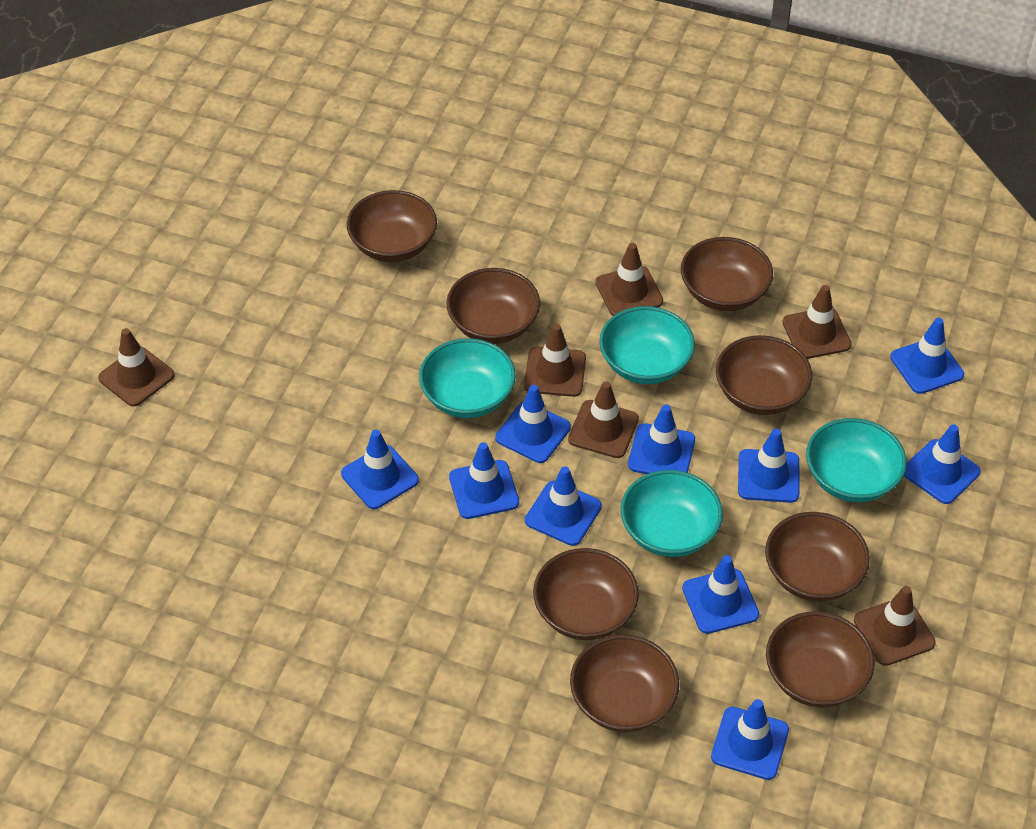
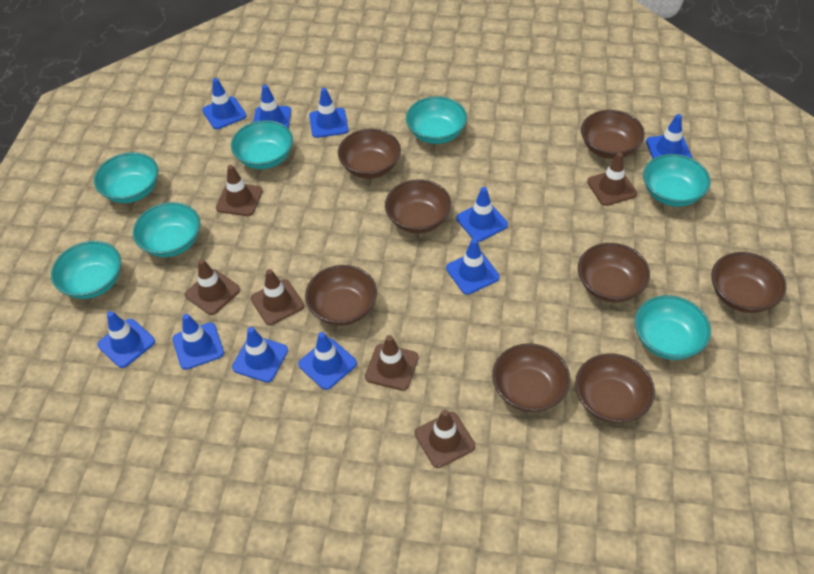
turquoise bowl: [419,338,516,418] [599,306,695,384] [621,470,723,557] [806,418,907,502] = 4 -> [51,241,121,299] [94,152,158,203] [133,202,200,257] [231,120,293,169] [406,96,467,144] [635,295,711,360] [643,154,711,207] = 7

